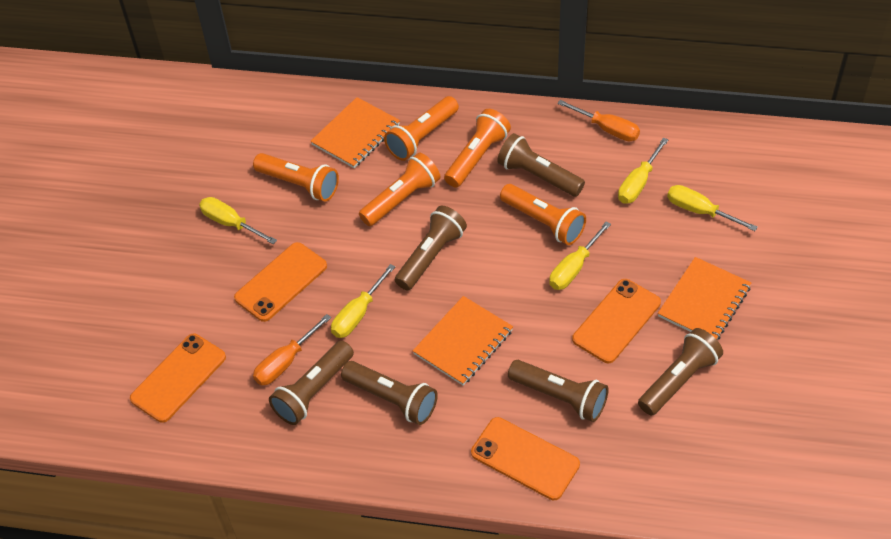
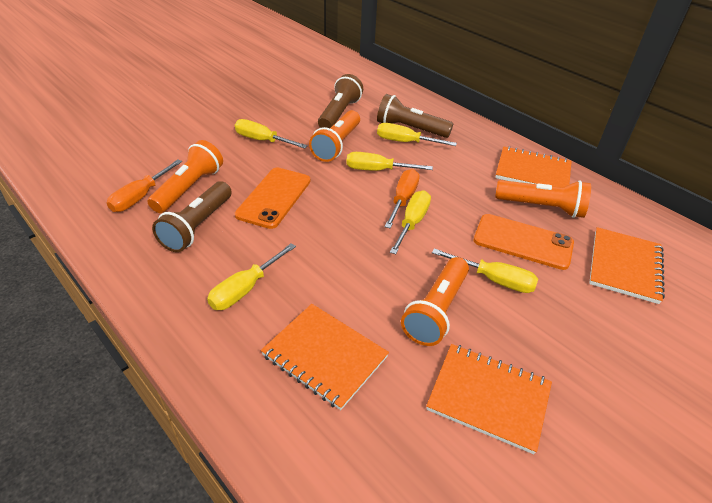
brown flashlight: [269,341,354,425] [341,361,438,425] [395,206,467,291] [497,133,585,197] [508,360,609,422] [638,328,723,416] = 6 -> [152,181,232,252] [318,74,363,128] [377,94,453,138] = 3
orange flashlight: [253,153,339,202] [359,153,441,226] [384,96,459,161] [444,109,511,188] [500,184,586,245] = 5 -> [148,140,223,213] [309,110,360,162] [401,257,469,346] [495,180,591,218] = 4
orange notebook: [310,97,400,168] [413,296,513,385] [658,257,751,340] = 3 -> [261,304,389,410] [426,344,552,454] [495,146,572,187] [589,227,665,304] = 4
orange phone: [130,334,226,423] [234,242,327,322] [471,417,580,500] [572,279,661,363] = 4 -> [235,167,311,229] [474,214,574,270] = 2
yellow screwdriver: [199,197,277,244] [331,264,395,338] [549,221,611,290] [618,138,668,204] [667,185,758,231] = 5 -> [207,243,296,310] [235,119,308,148] [346,152,433,171] [377,123,457,146] [390,190,431,254] [432,248,538,293] = 6

